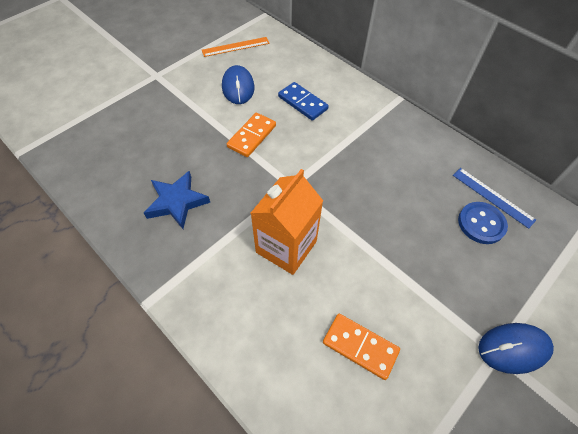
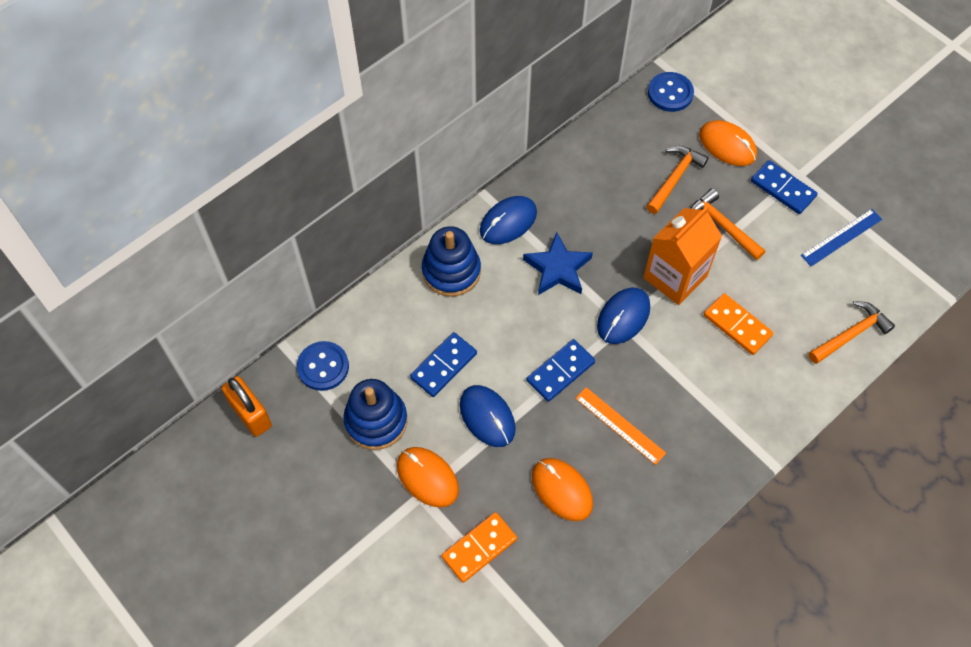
blue button: [458,202,508,244] = 1 -> [297,341,349,391] [648,72,694,112] = 2
blue domino: [278,82,329,121] = 1 -> [410,332,477,397] [527,339,595,402] [751,160,817,214] = 3
blue mouse: [222,65,254,104] [478,323,554,374] = 2 -> [460,385,516,447] [480,196,537,244] [597,288,650,344] = 3
blue stacking toy: none = 0 -> [343,379,407,450] [422,226,481,297] = 2
orange hammer: none = 0 -> [646,146,709,214] [690,188,765,260] [809,301,895,364] = 3
orange mouse: none = 0 -> [397,447,459,507] [532,458,593,521] [699,120,757,166] = 3
orange padlock: none = 0 -> [222,376,272,437] = 1

